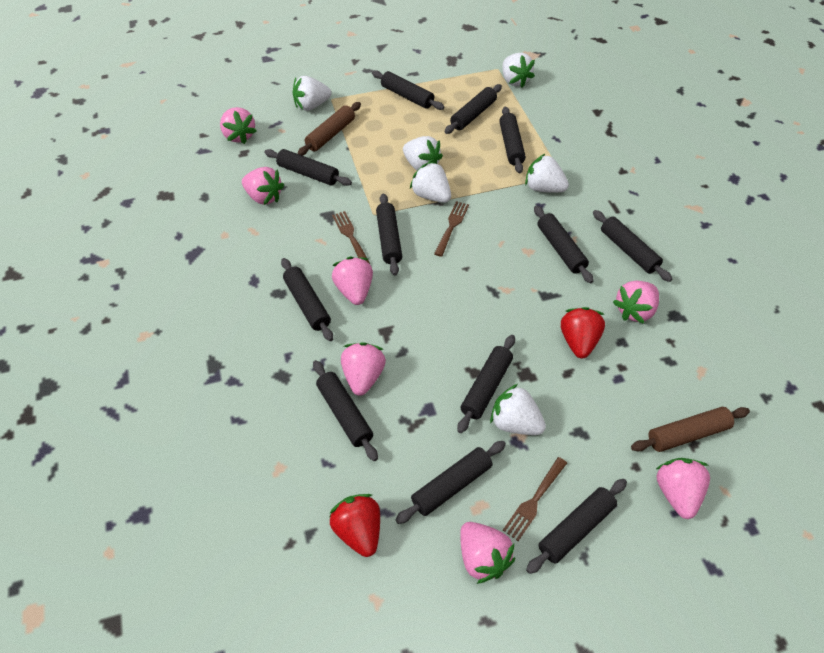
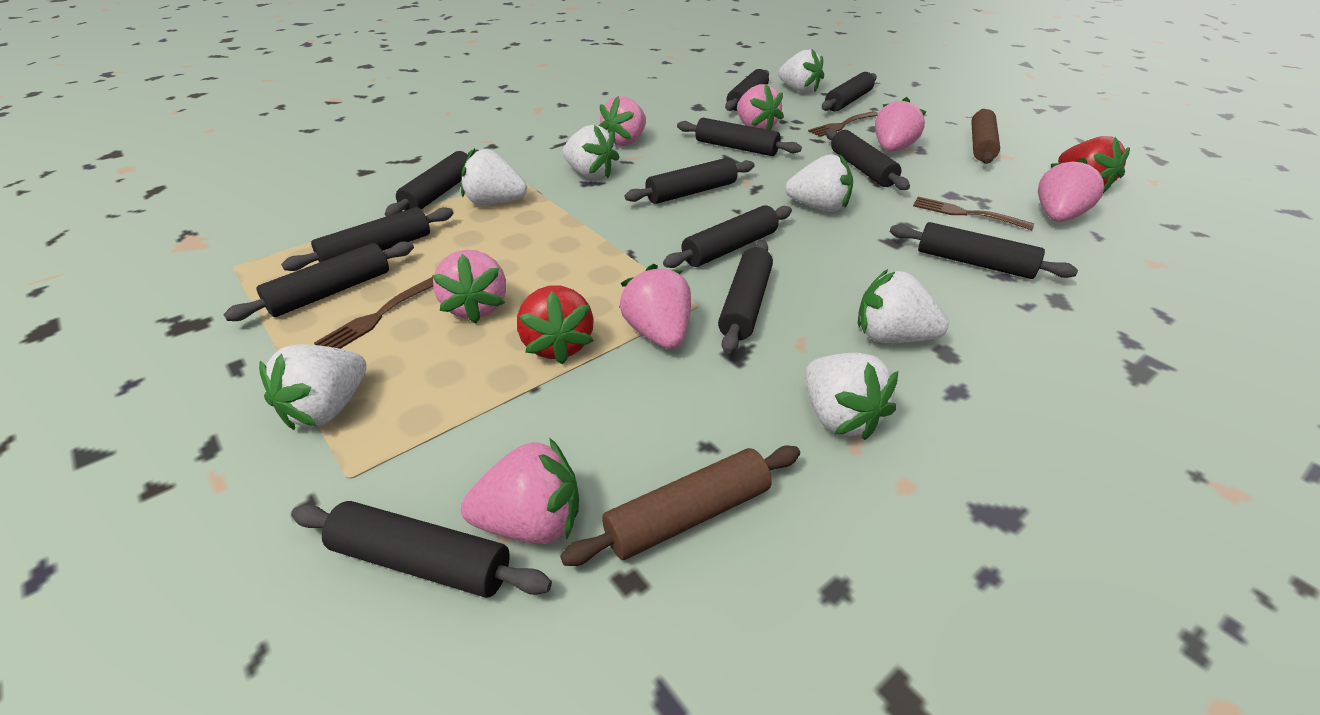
white strawberry: [293,76,331,111] [403,136,443,171] [410,161,451,203] [490,384,546,435] [502,53,535,88] [525,154,569,193] = 6 -> [259,344,367,430] [461,148,527,205] [563,125,620,179] [778,49,824,93] [785,154,853,212] [805,353,898,440] [858,269,949,343] = 7

